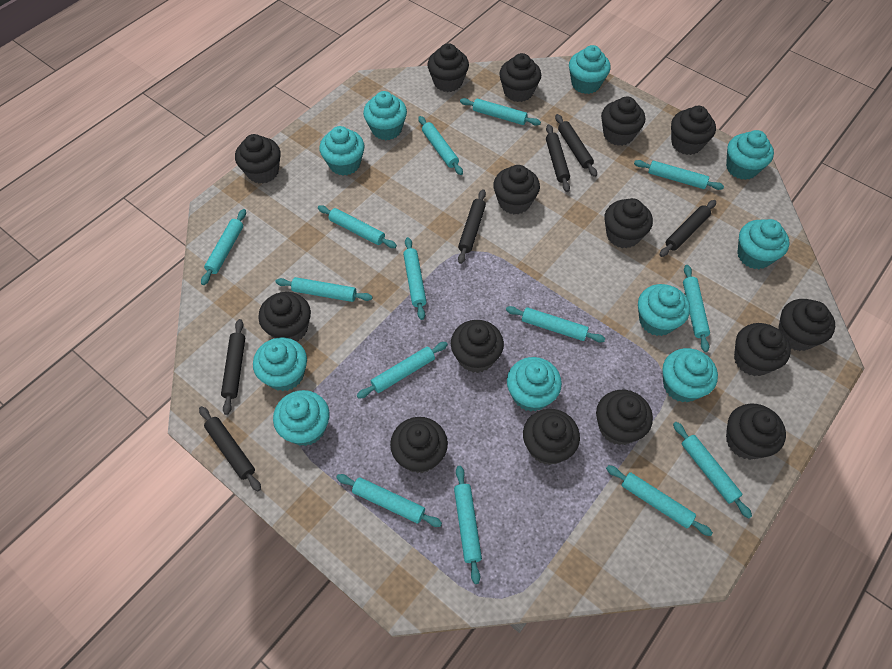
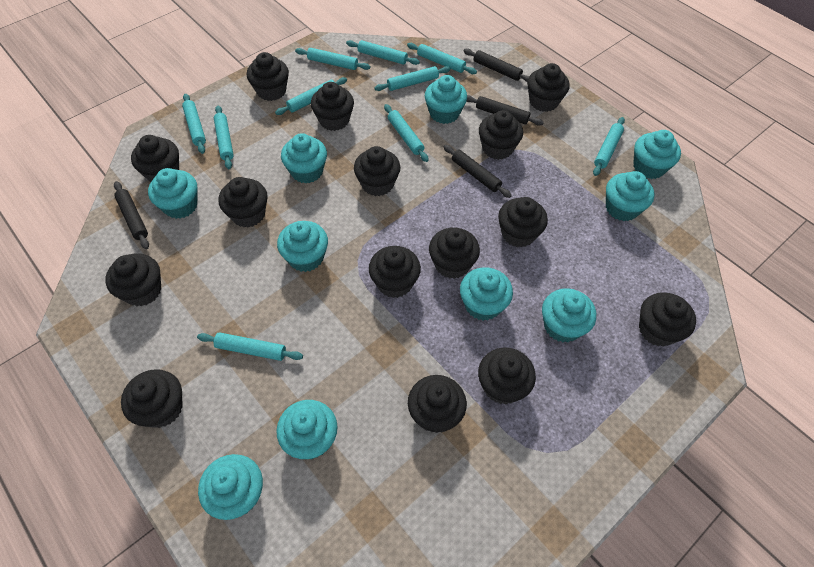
black rolling pin: [199,406,261,491] [221,319,245,415] [458,189,486,264] [546,124,570,192] [555,114,597,177] [660,200,716,257] = 6 -> [114,181,149,249] [443,145,512,198] [463,48,529,82] [466,95,544,125] = 4
turquoise rolling pin: [201,209,246,285] [276,277,373,302] [318,205,397,248] [336,474,442,527] [357,342,448,399] [403,237,427,320] [418,116,463,175] [454,466,482,584] [460,98,541,126] [506,306,605,342] [606,465,713,536] [634,160,724,190] [673,422,752,519] [683,265,710,352] = 14 -> [182,94,206,154] [197,332,303,361] [214,106,234,169] [275,77,347,115] [295,48,370,70] [346,40,420,65] [374,66,451,91] [384,104,429,162] [407,43,477,74] [593,117,625,176] = 10

